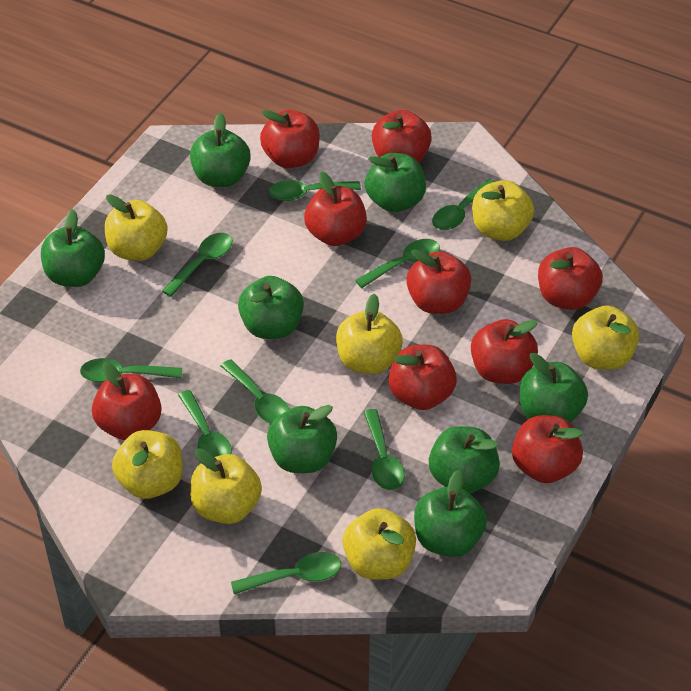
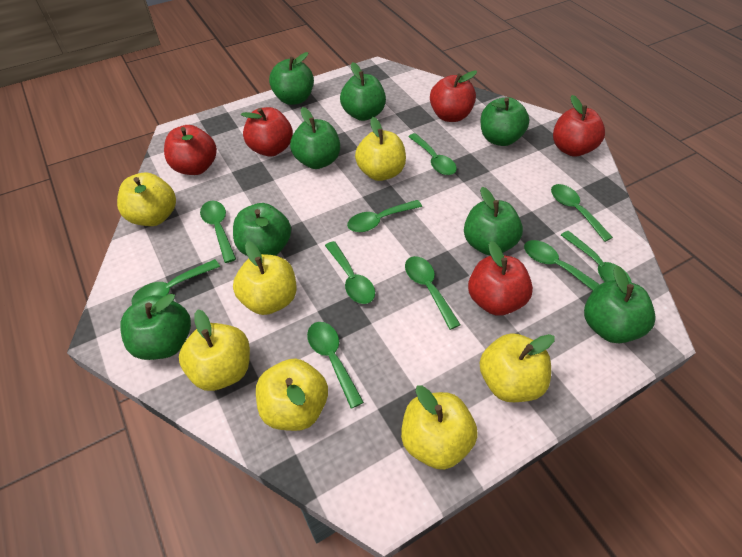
green spoon: [80,358,182,382] [162,233,232,297] [178,390,232,457] [221,359,289,423] [231,552,341,594] [269,180,361,201] [355,239,440,288] [364,409,405,490] [432,179,495,230] = 9 -> [131,259,220,305] [200,201,236,263] [307,322,364,409] [325,241,375,304] [347,200,422,232] [405,256,461,330] [408,133,457,175] [524,240,600,290] [551,184,613,242] [561,231,632,283] = 10
red apple: [92,362,162,440] [260,110,320,168] [304,172,367,246] [372,110,432,163] [388,345,457,410] [406,249,471,314] [471,319,538,384] [512,415,583,483] [538,247,603,310] = 9 -> [164,125,217,175] [241,107,293,157] [430,70,477,122] [468,241,533,316] [553,95,605,157] = 5

